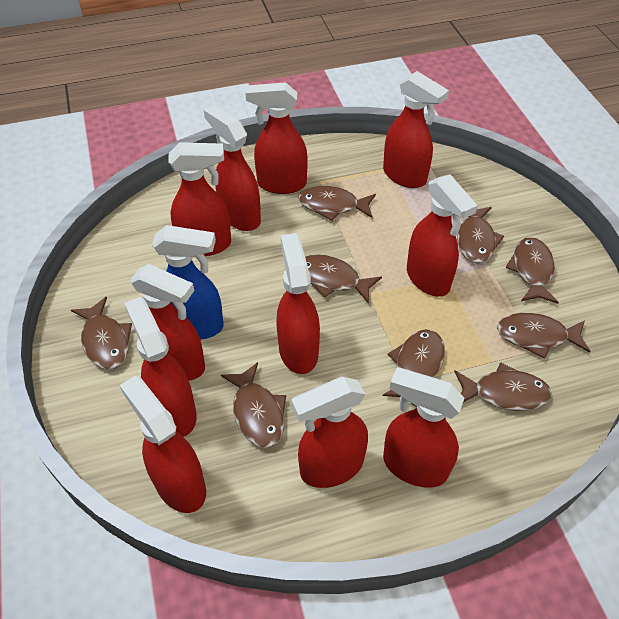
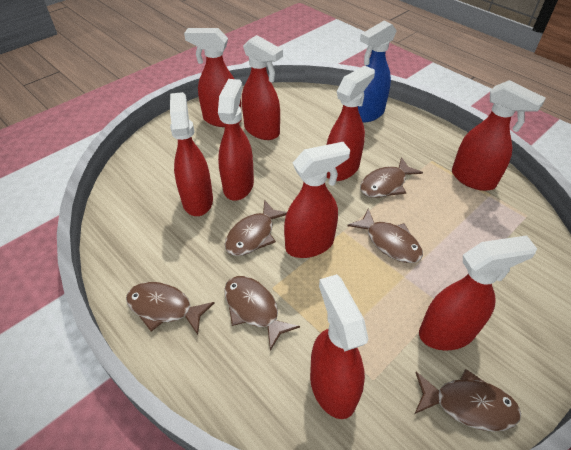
brown fish: [71,297,132,369] [221,362,286,448] [298,186,376,221] [305,254,382,304] [383,329,445,407] [454,362,552,411] [457,207,504,263] [497,313,590,359] [505,237,559,304] = 9 -> [126,282,215,335] [224,276,300,351] [225,200,287,256] [347,209,423,263] [360,157,423,198] [415,369,521,432] = 6
red spray bottle: [119,375,206,513] [124,297,197,437] [130,264,205,381] [168,142,231,256] [204,105,261,231] [245,82,308,194] [276,233,320,374] [291,377,368,488] [383,71,449,188] [383,368,465,488] [407,174,478,297] = 11 -> [170,92,213,216] [184,28,242,127] [218,79,254,201] [242,35,283,140] [284,142,350,258] [310,274,368,419] [327,65,375,181] [419,235,537,350] [452,80,546,191] = 9

